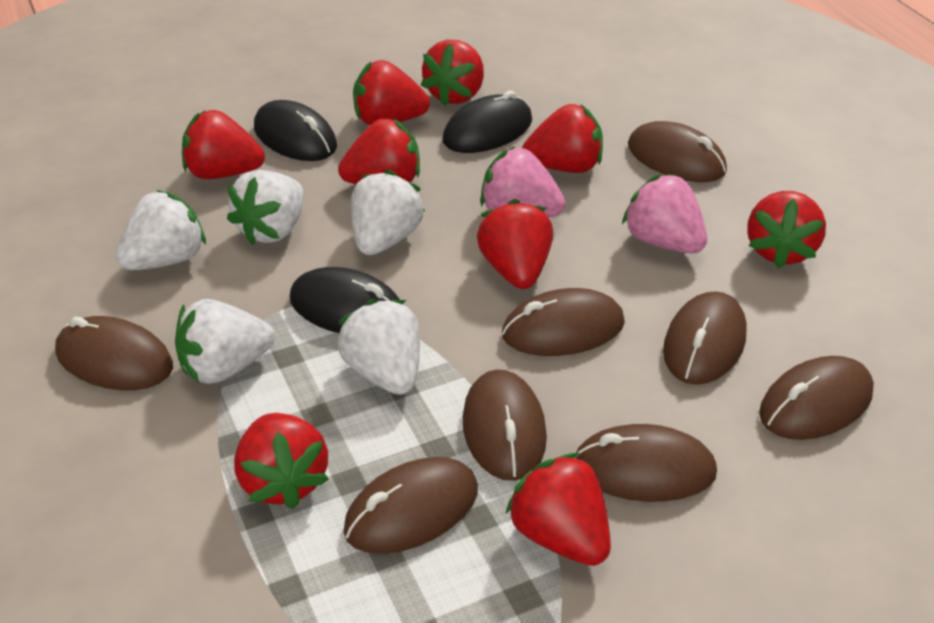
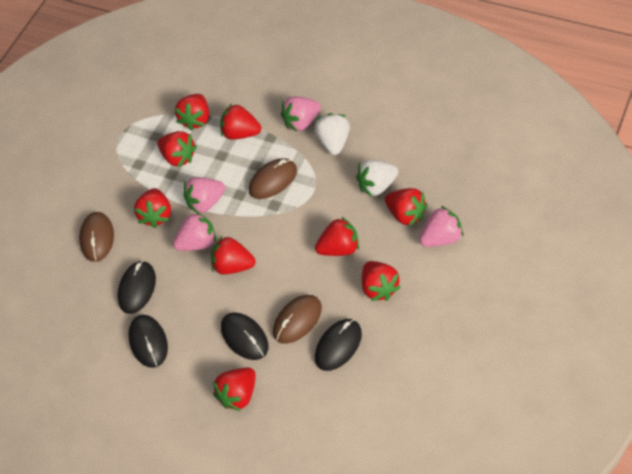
black mouse: [254,100,337,161] [290,267,400,333] [443,91,532,153] = 3 -> [117,261,156,314] [128,315,168,368] [221,312,268,360] [315,319,362,371] = 4
brown mouse: [55,316,173,390] [344,457,478,554] [463,369,547,481] [502,288,625,356] [575,424,717,502] [628,121,727,182] [663,291,747,385] [759,356,874,440] = 8 -> [79,212,114,262] [249,158,297,199] [273,295,322,344] = 3
pink strawberry: [480,146,565,217] [622,174,707,253] = 2 -> [173,212,216,251] [183,177,226,213] [281,96,321,131] [419,206,463,247] = 4
white strawberry: [116,190,206,270] [175,299,275,384] [227,170,304,245] [337,299,420,395] [351,170,425,255] = 5 -> [314,113,350,155] [356,160,398,197] = 2

